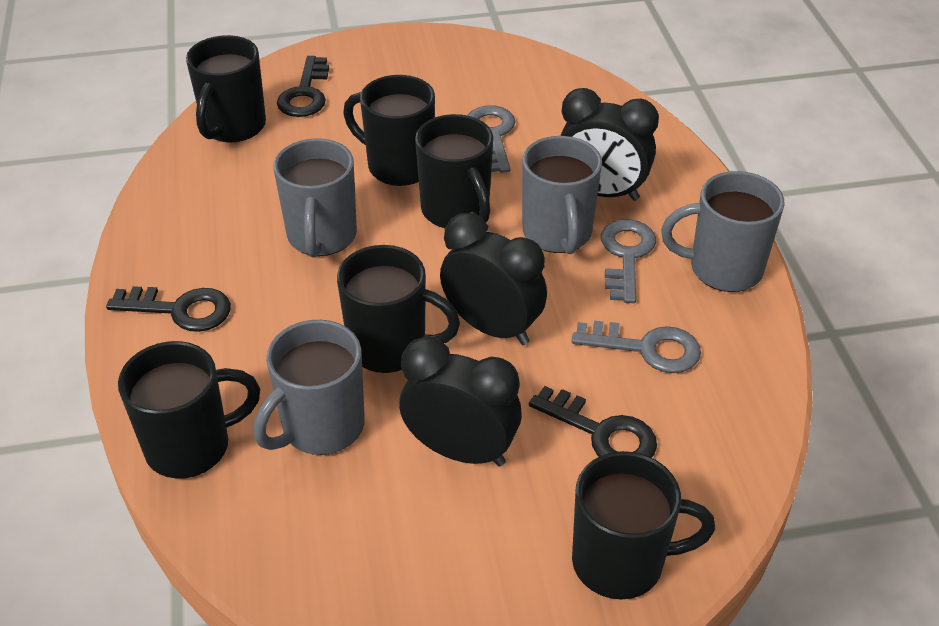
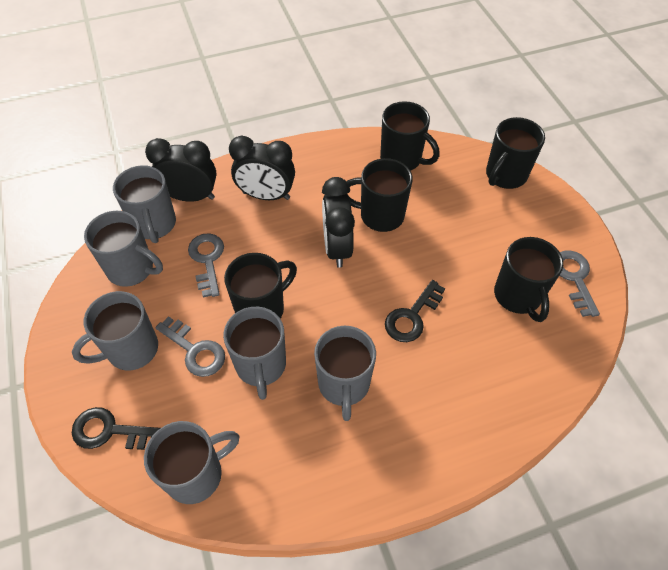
black key: [106,286,231,332] [277,56,329,117] [529,386,657,458] = 3 -> [72,407,160,450] [385,280,445,342] = 2
black mug: [118,341,260,478] [186,35,266,143] [337,245,460,373] [343,75,435,186] [415,114,493,228] [572,451,715,600] = 6 -> [224,253,297,319] [346,158,413,232] [380,101,440,171] [486,117,545,189] [494,237,563,322] = 5
grey mug: [253,320,365,455] [273,138,357,258] [522,136,602,254] [661,171,784,292] = 4 -> [72,291,158,370] [84,211,163,287] [113,165,176,243] [144,421,240,504] [223,307,286,400] [314,326,376,421] = 6

